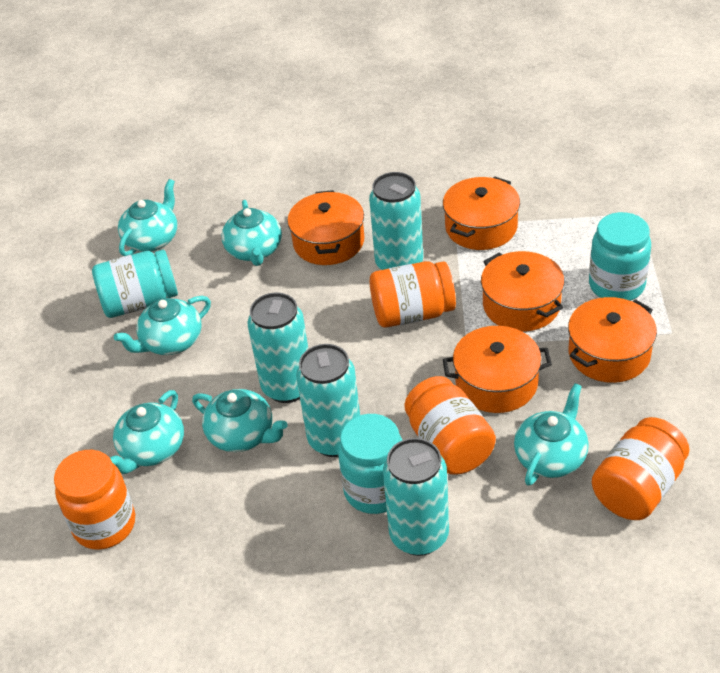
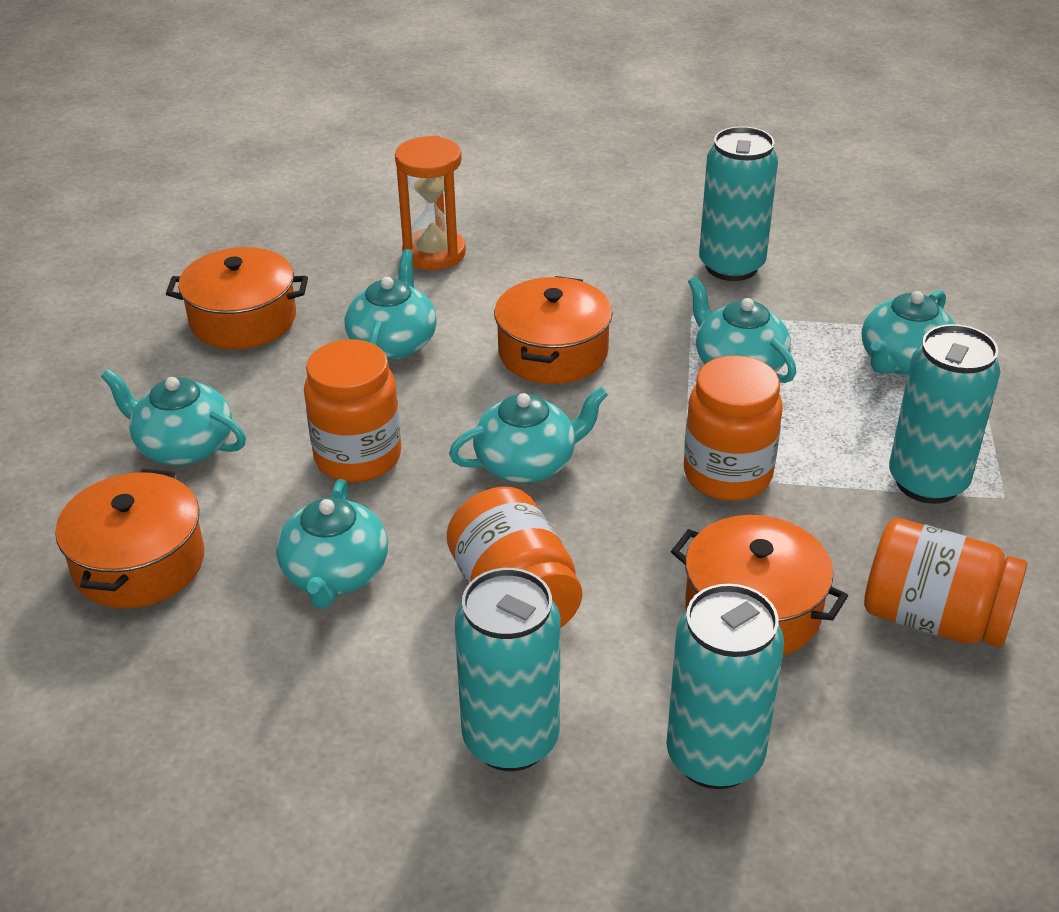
orange hourglass: none = 0 -> [395,136,466,270] = 1
orange pot: [287,190,364,265] [443,176,520,250] [443,326,552,413] [481,251,564,332] [568,297,657,383] = 5 -> [55,469,204,609] [166,247,308,349] [494,276,613,384] [671,515,848,656] = 4
turquoise jar: [92,250,178,318] [338,414,402,514] [589,212,651,301] = 3 -> none = 0

